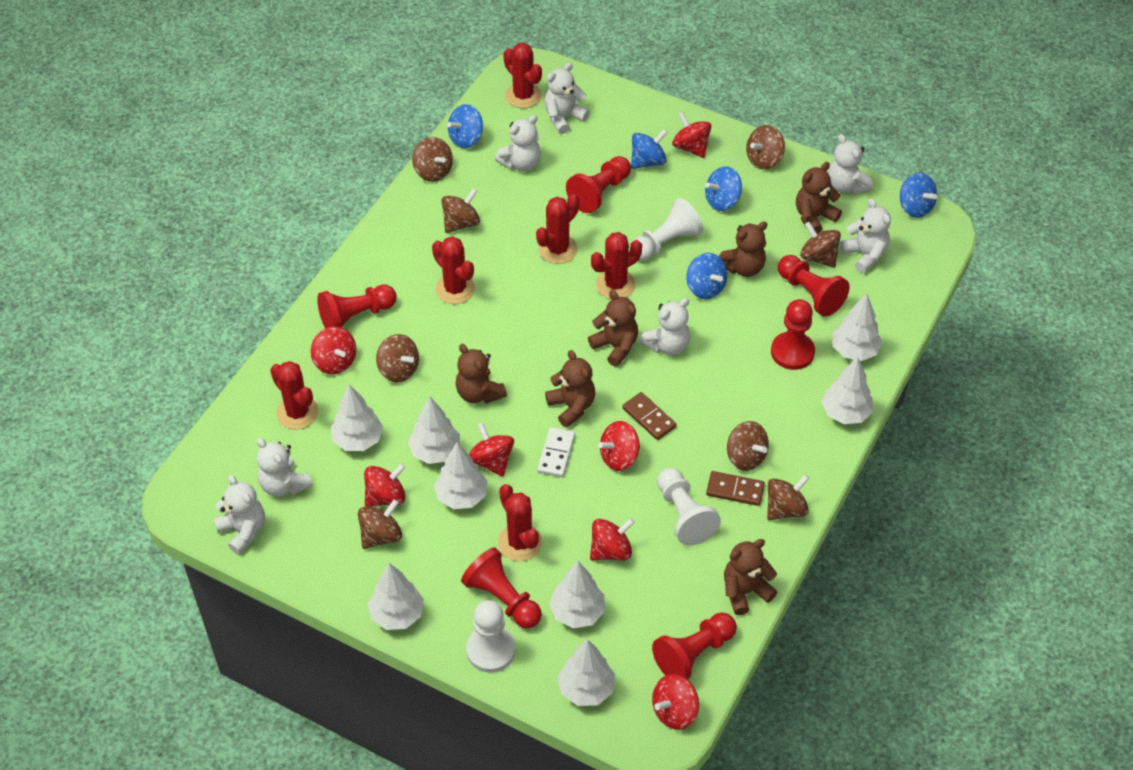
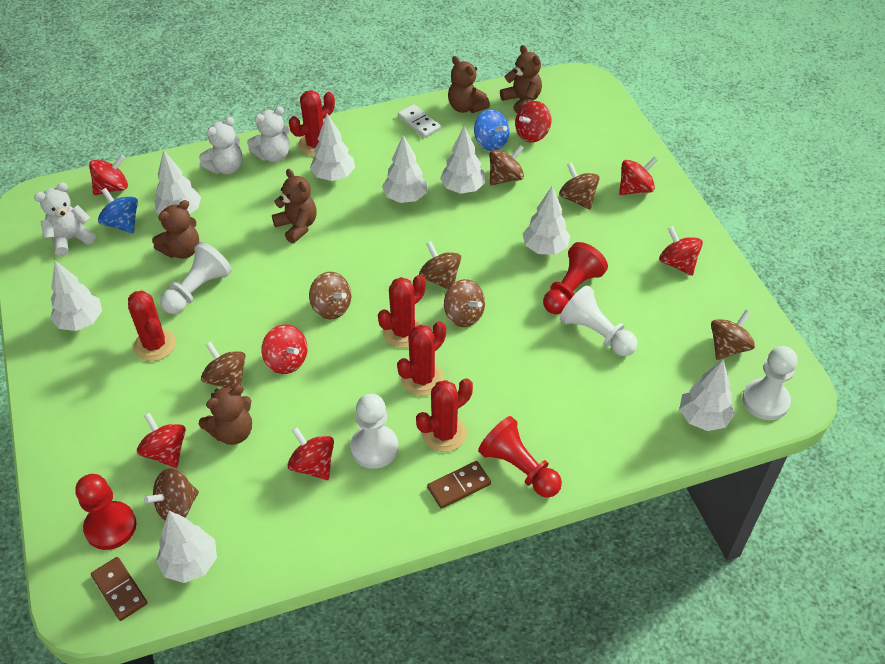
blue spinning top: [447,104,483,148] [631,129,668,169] [686,253,728,299] [705,166,742,211] [900,173,937,218] = 5 -> [98,188,138,234] [474,109,509,151] = 2
brown teddy bear: [455,344,507,403] [545,350,595,427] [588,290,638,367] [719,221,767,277] [724,539,777,615] [796,162,842,234] = 6 -> [152,200,199,259] [199,385,252,445] [272,169,317,243] [448,56,490,113] [500,45,542,113] = 5
red cactus: [270,361,319,430] [432,236,475,304] [498,484,542,561] [503,43,542,108] [536,194,579,264] [591,232,642,299] = 6 -> [128,291,176,361] [289,90,335,156] [378,275,426,348] [397,321,446,396] [416,378,473,452] = 5
red pawn: [317,285,397,329] [461,547,542,629] [566,156,631,213] [652,612,737,680] [771,299,815,370] [778,255,850,317] = 6 -> [75,474,136,550] [478,416,562,498] [543,242,608,314] = 3
white pawn: [466,600,516,673] [632,198,703,261] [657,468,721,545] = 3 -> [160,242,232,314] [350,394,398,469] [560,285,637,356] [742,346,798,420] = 4
white teddy bear: [213,475,265,554] [257,438,313,497] [495,115,541,171] [544,62,590,134] [639,298,690,355] [828,134,873,195] [840,198,891,273] = 7 -> [34,182,96,257] [199,117,243,174] [247,106,290,162] = 3

